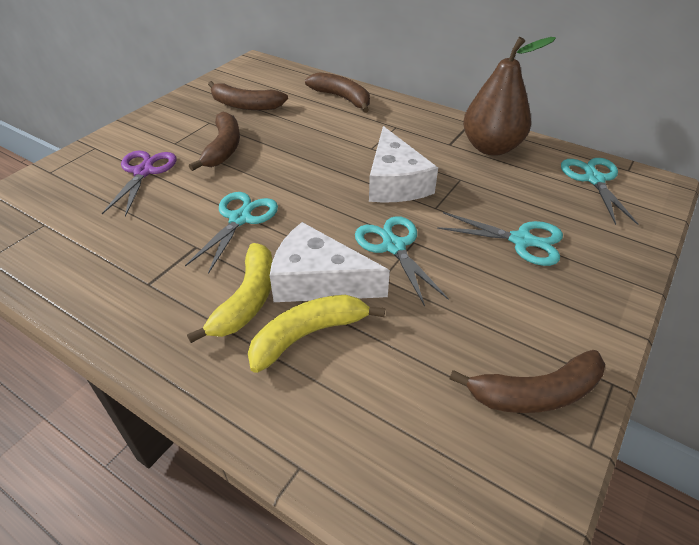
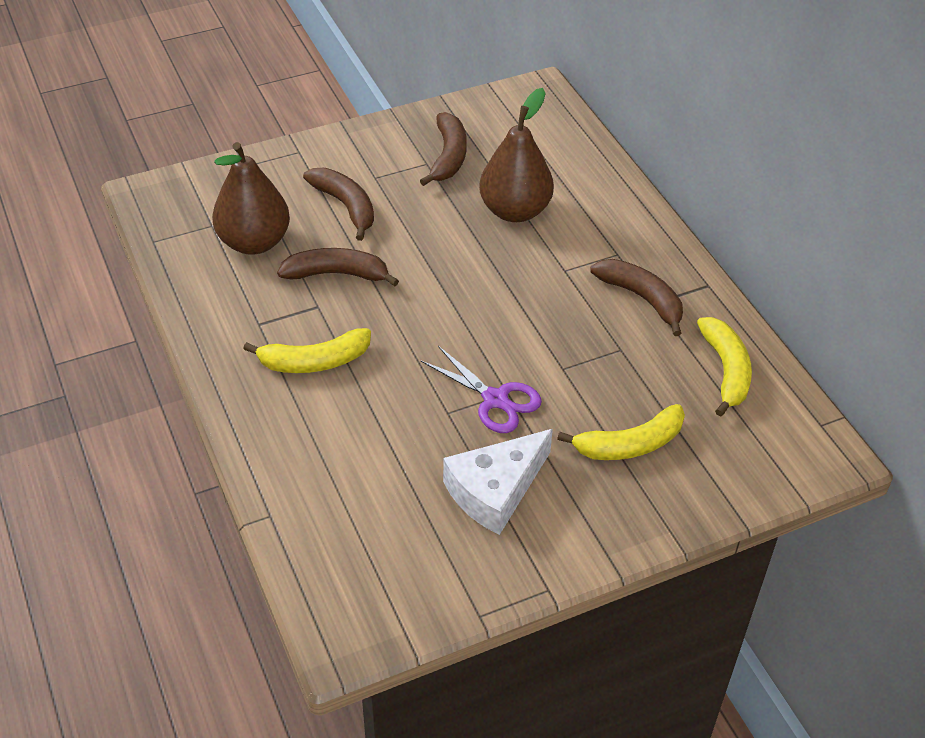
brown pear: [463,37,556,156] = 1 -> [212,142,290,255] [479,88,554,222] = 2
turquoise scissors: [185,192,278,274] [355,216,449,307] [437,212,563,266] [561,158,639,225] = 4 -> none = 0
white cheese: [270,222,390,302] [369,126,438,203] = 2 -> [443,429,553,535] = 1
yellow banana: [187,243,273,343] [248,295,385,373] = 2 -> [243,328,371,373] [557,404,685,460] [697,317,752,417] = 3

